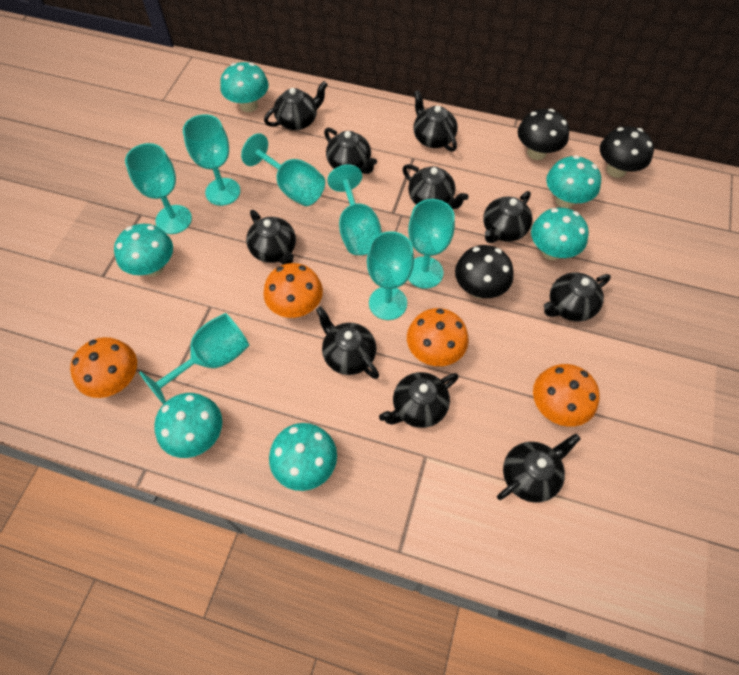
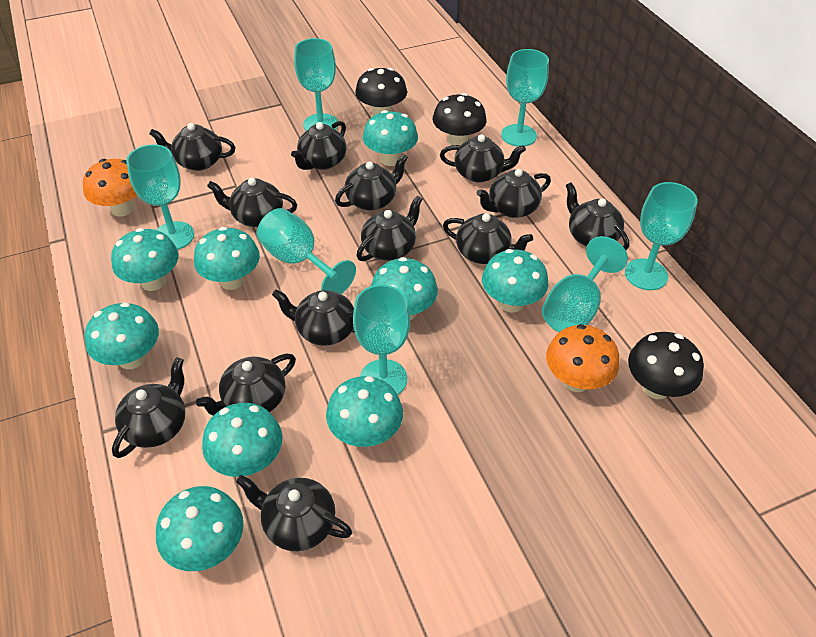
black teapot: [246,210,296,265] [264,81,328,130] [316,306,379,379] [324,128,377,174] [379,372,459,428] [402,164,468,209] [414,90,458,152] [483,191,532,243] [497,433,581,503] [544,272,611,322] = 10 -> [112,357,186,458] [149,123,236,171] [196,354,296,416] [207,178,297,227] [236,475,352,551] [272,289,355,346] [291,121,347,170] [335,154,408,211] [356,195,423,261] [440,134,526,183] [443,213,533,264] [477,169,551,218] [566,182,629,250] = 13
orange mushroom: [70,337,137,398] [263,263,323,318] [407,308,469,366] [533,364,600,427] = 4 -> [83,159,137,217] [546,324,619,392] = 2
turquoise mushroom: [114,224,173,277] [154,393,222,458] [220,62,269,112] [269,423,337,491] [531,208,589,260] [546,155,601,208] = 6 -> [85,302,159,369] [111,228,179,291] [156,486,244,571] [194,227,260,290] [202,403,283,477] [326,376,403,447] [363,110,418,166] [371,257,438,321] [482,249,548,313] = 9

